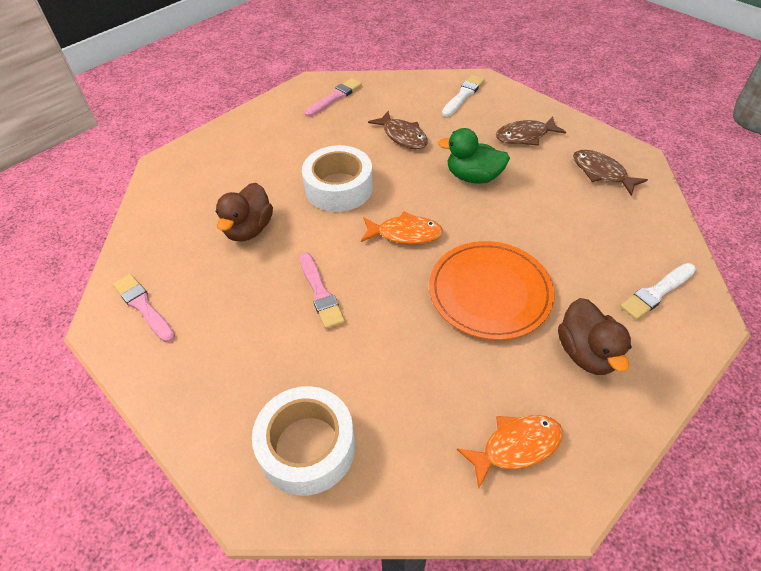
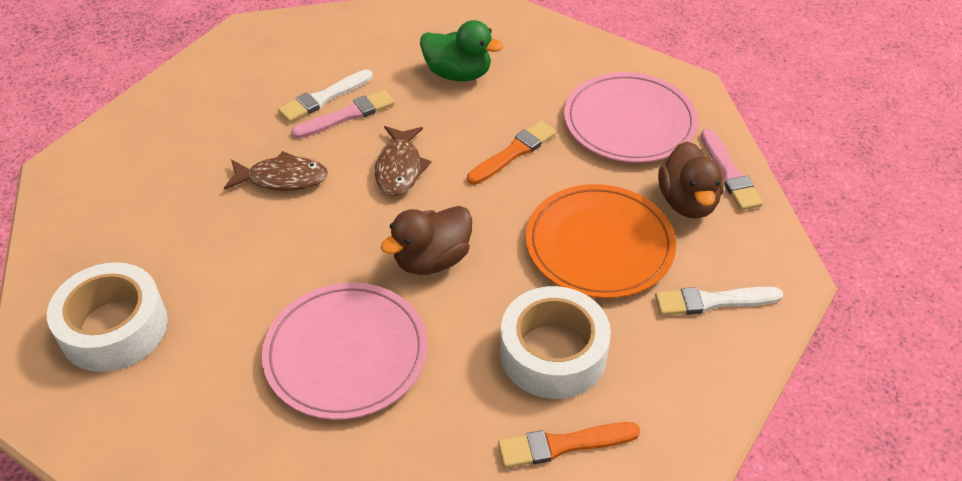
brown fish: [368,111,428,149] [496,116,566,146] [573,150,648,196] = 3 -> [224,151,328,191] [375,126,432,196] = 2
orange brush: none = 0 -> [467,121,556,185] [498,422,640,468] = 2
orange fish: [361,211,443,244] [457,415,563,488] = 2 -> none = 0
pink brush: [113,274,175,343] [299,252,345,329] [304,78,362,117] = 3 -> [291,90,395,139] [701,129,763,210] = 2
pink plate: none = 0 -> [262,282,427,420] [564,72,698,163] = 2

